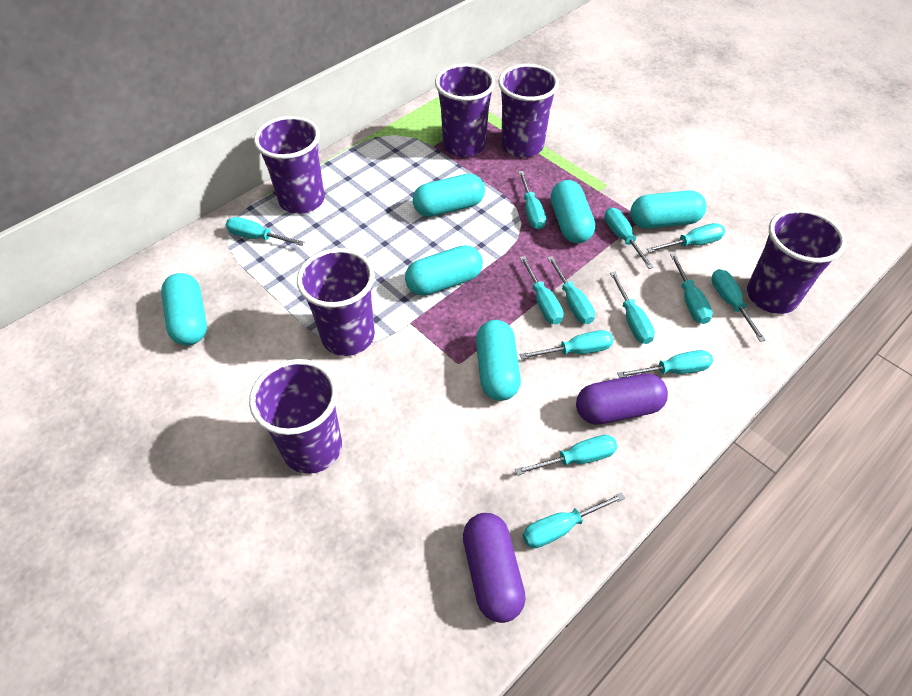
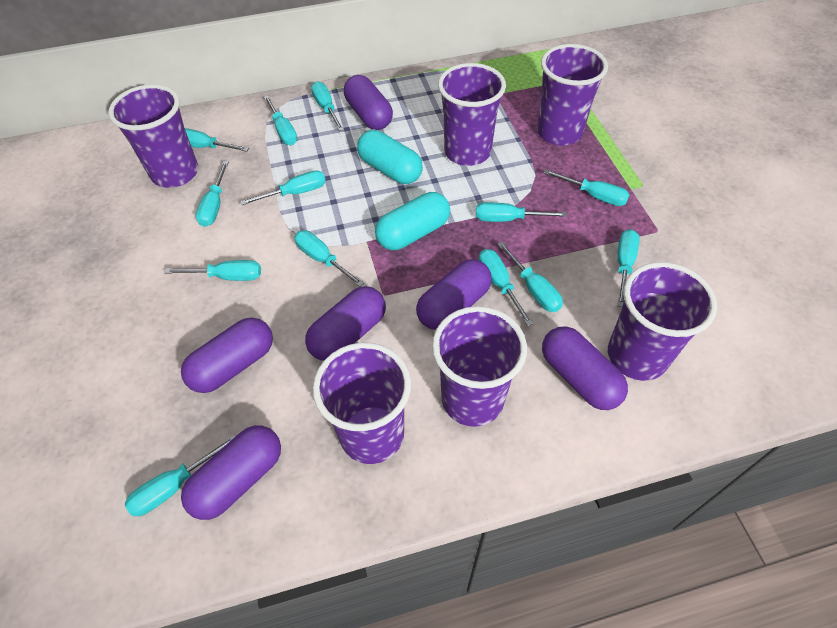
purple capsule: [463,513,526,623] [576,373,668,425] = 2 -> [181,318,273,393] [181,425,281,520] [305,286,386,361] [344,75,393,130] [416,259,492,330] [542,327,628,410] = 6
turquoise capsule: [161,273,207,346] [405,245,483,296] [413,174,485,217] [476,320,521,401] [551,180,595,243] [630,190,706,229] = 6 -> [357,130,423,184] [375,192,450,250] = 2

